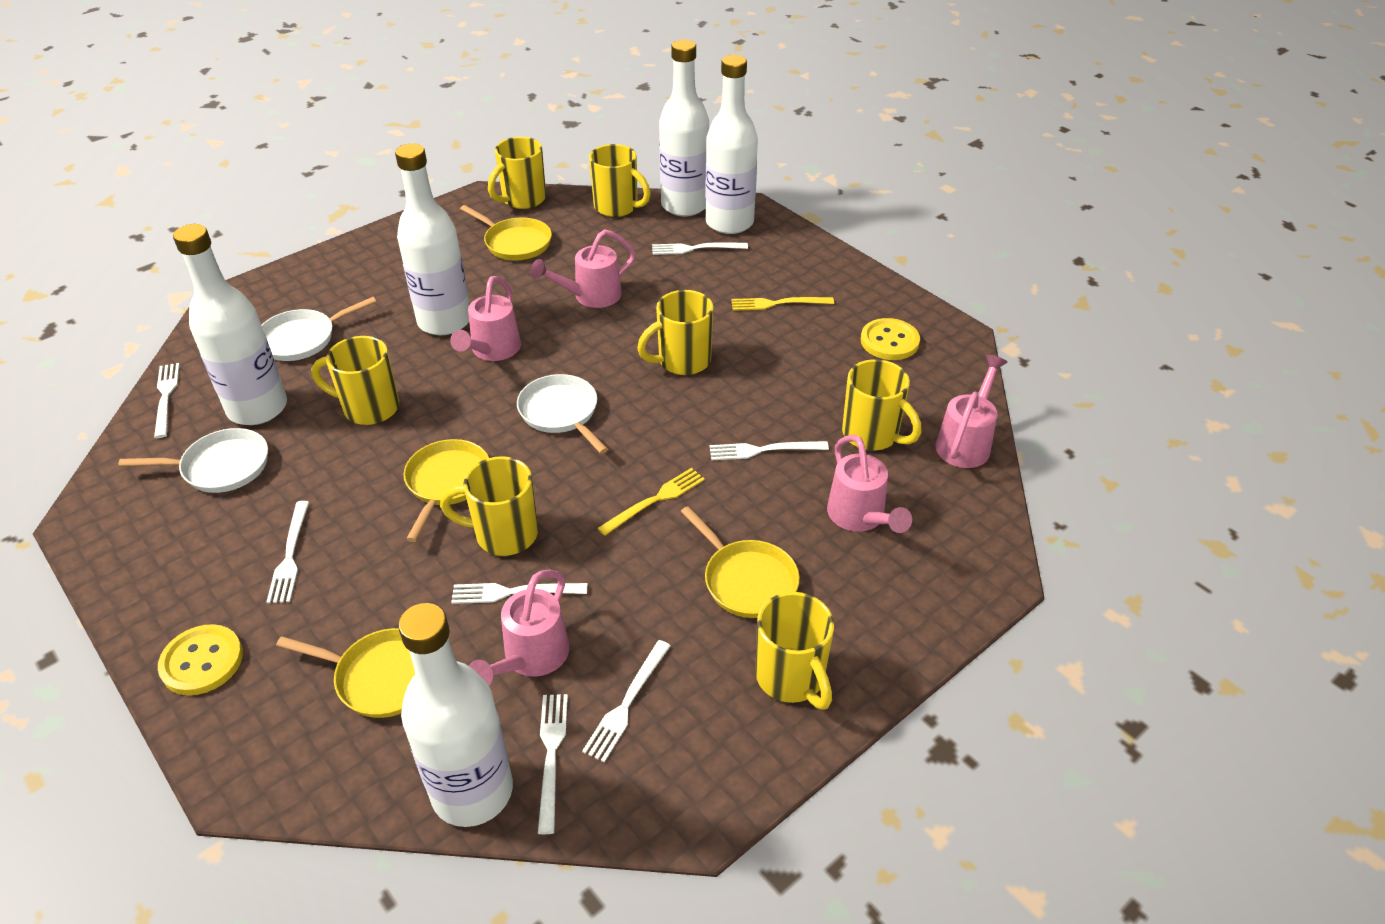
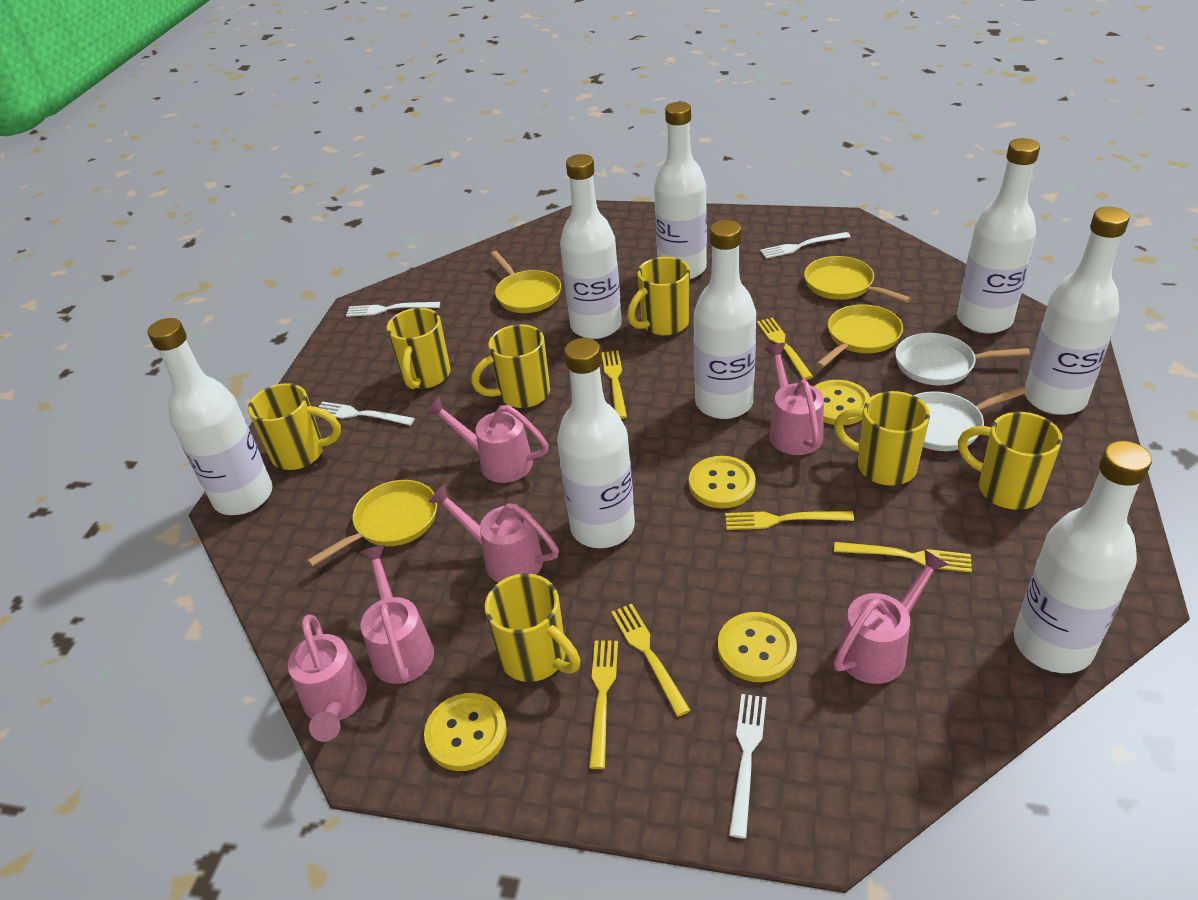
pink watering can: [450,276,521,361] [469,570,569,685] [530,229,636,308] [827,435,912,533] [936,355,1007,468] = 5 -> [288,614,367,742] [360,545,434,684] [425,397,549,483] [428,484,559,583] [764,343,824,455] [833,549,949,684] = 6
white bottle: [173,224,287,425] [395,143,470,335] [398,603,513,827] [659,40,709,216] [705,55,758,234] = 5 -> [148,318,272,515] [557,338,635,548] [560,154,622,339] [654,102,707,279] [694,220,756,419] [957,138,1040,334] [1014,441,1152,673] [1025,207,1130,415] = 8
white fork: [154,363,180,438] [266,501,309,603] [451,583,587,604] [538,694,568,834] [582,640,671,763] [652,242,748,255] [710,441,829,460] = 7 -> [319,401,415,426] [346,302,440,317] [729,694,766,839] [760,232,851,259] = 4
white pan: [118,428,268,493] [261,297,376,361] [517,374,608,454] = 3 -> [895,333,1030,385] [914,387,1027,451] = 2
yellow button: [158,624,243,695] [861,318,920,360] = 2 -> [424,693,507,771] [689,456,756,508] [718,612,797,682] [814,380,870,425] = 4
yellow fork: [598,468,705,536] [731,297,834,311] = 2 -> [589,640,618,769] [601,350,627,419] [611,604,691,717] [725,511,854,530] [757,317,813,380] [834,542,972,573] = 6

